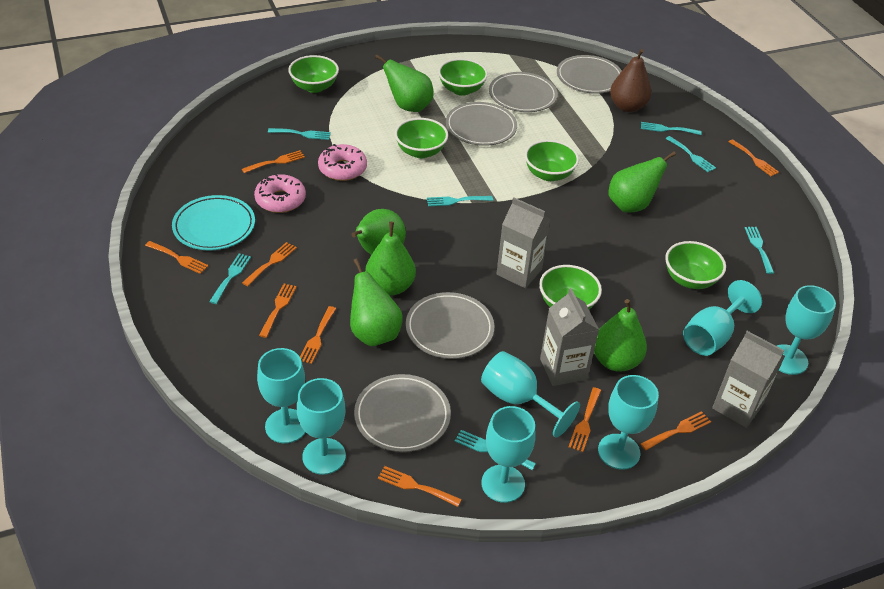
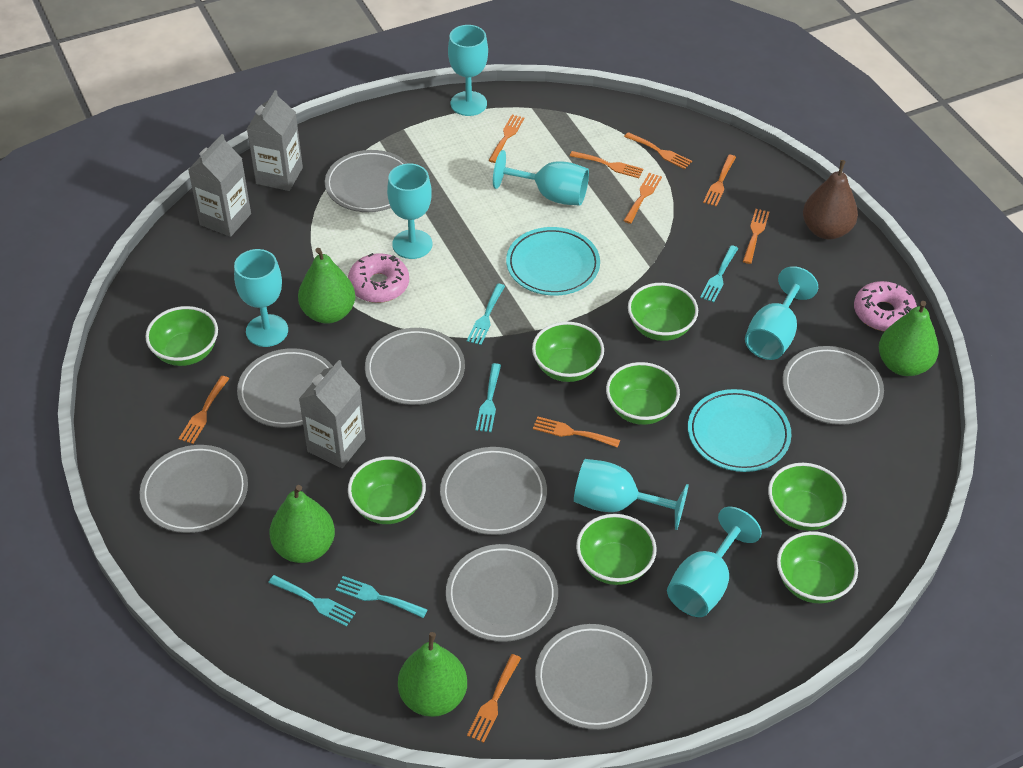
green bowl: [288,55,339,93] [395,118,448,158] [438,58,488,96] [525,140,579,181] [539,265,602,309] [665,241,726,289] = 6 -> [145,306,218,366] [348,456,426,524] [532,322,604,382] [576,514,657,585] [606,362,680,425] [628,283,698,341] [768,463,847,531] [777,531,858,603] = 8
green pear: [350,258,403,346] [351,209,406,255] [365,222,416,296] [375,54,434,112] [594,299,647,372] [609,152,676,213] = 6 -> [269,485,335,563] [298,248,356,324] [398,632,467,717] [879,301,939,376] = 4
grey plate: [354,374,451,452] [406,292,494,359] [446,102,517,146] [489,72,558,112] [557,55,622,94] = 5 -> [140,445,248,533] [237,348,333,428] [325,150,408,212] [365,328,465,405] [440,447,547,535] [446,544,558,642] [535,624,652,730] [782,346,884,425] = 8
turquoise fork: [209,253,251,304] [268,128,331,140] [427,196,493,206] [454,430,536,470] [641,122,702,135] [666,136,716,172] [745,227,774,274] = 7 -> [268,575,356,626] [335,576,428,618] [467,283,505,345] [476,363,501,432] [700,245,739,302] = 5
turquoise plate: [172,195,255,250] = 1 -> [506,227,600,296] [688,389,792,472] = 2

